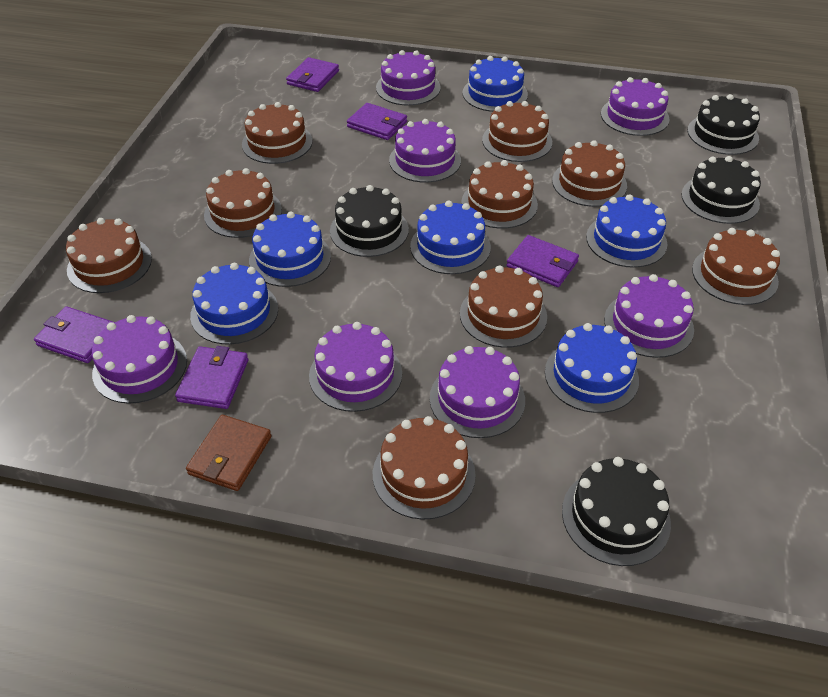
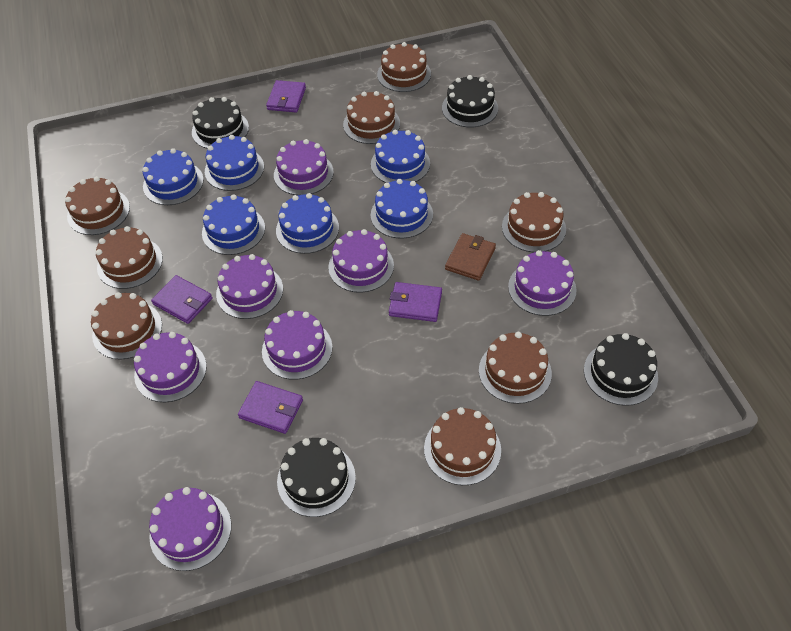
brown cake: [66,218,152,293] [204,168,282,238] [242,102,312,164] [373,416,476,520] [460,265,547,348] [461,160,538,229] [482,101,552,162] [552,140,627,207] [692,228,780,305] = 9 -> [65,176,130,235] [91,292,162,359] [96,226,163,289] [343,91,400,144] [377,42,431,92] [424,407,501,485] [479,332,552,404] [502,192,566,252] = 8
purple wallet: [34,306,115,363] [175,346,249,409] [286,57,339,92] [347,103,407,140] [507,235,579,287] = 5 -> [151,275,212,324] [238,381,303,434] [266,80,306,112] [389,282,442,322] = 4

